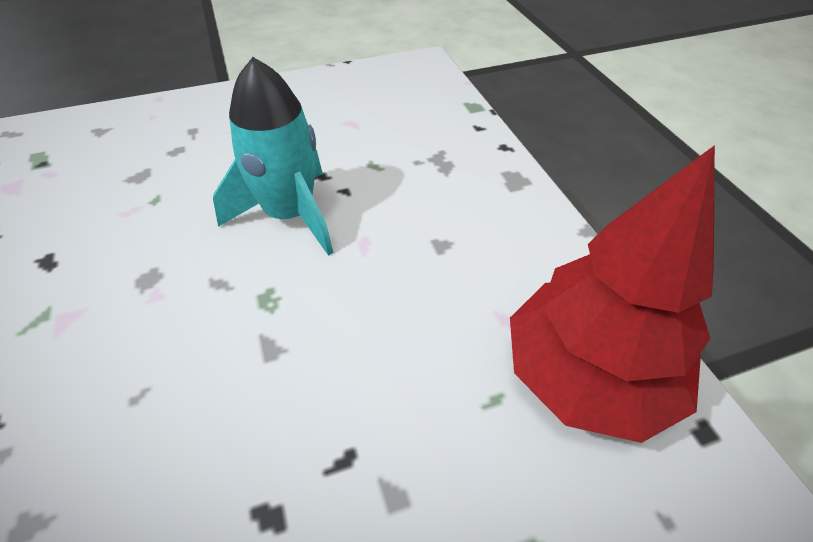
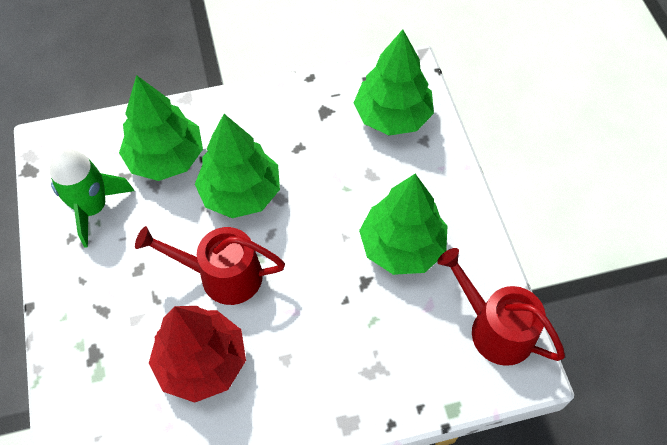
green rocket: none = 0 -> [50,148,134,247] = 1
green tree: none = 0 -> [119,75,203,181] [195,114,280,218] [354,29,434,136] [359,174,447,275] = 4
red watering can: none = 0 -> [135,226,285,305] [437,248,565,366] = 2
turquoise rocket: [213,57,334,256] = 1 -> none = 0

